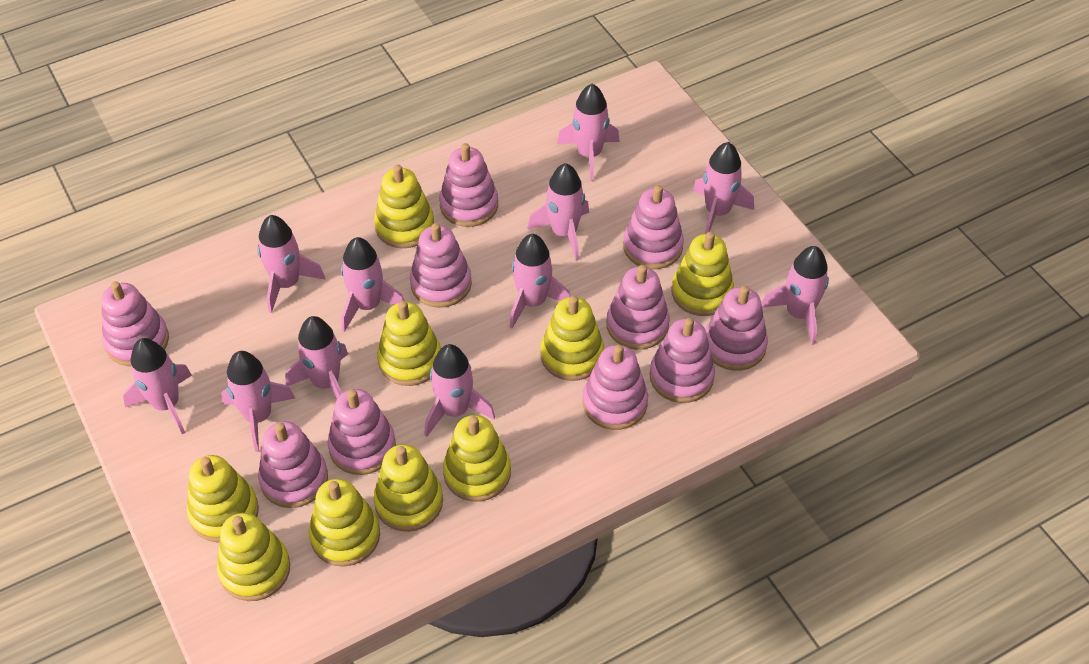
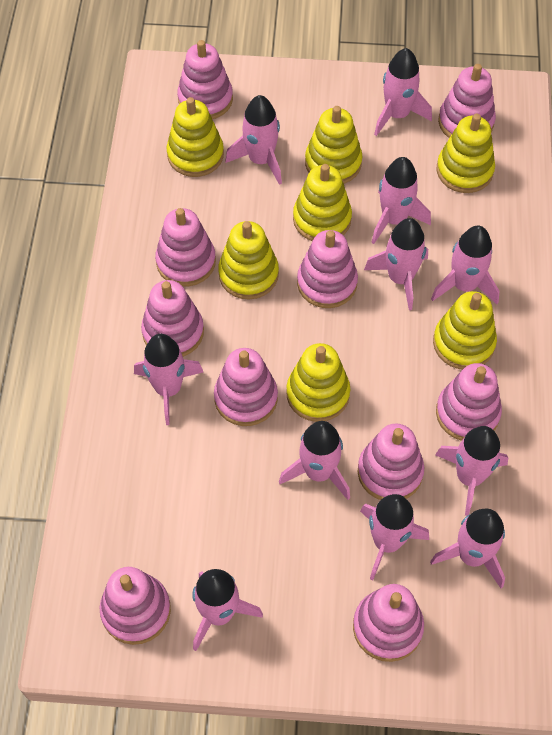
yellow stacking toy: [187,455,259,542] [217,513,290,601] [309,479,380,567] [373,444,443,532] [374,164,434,248] [377,301,441,386] [443,415,511,502] [540,296,604,381] [671,232,734,316] = 9 -> [167,97,224,177] [218,221,279,300] [286,343,350,422] [293,164,352,241] [305,106,363,184] [433,291,497,370] [437,114,495,193] = 7

